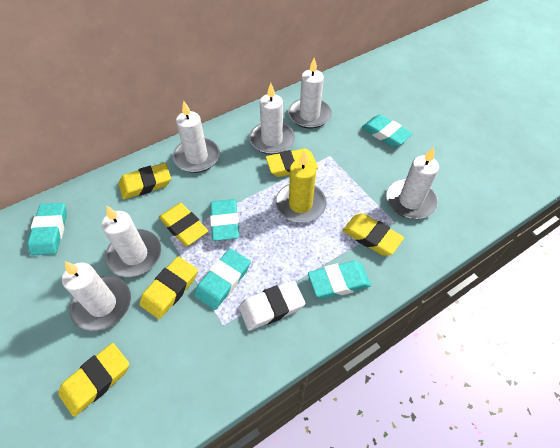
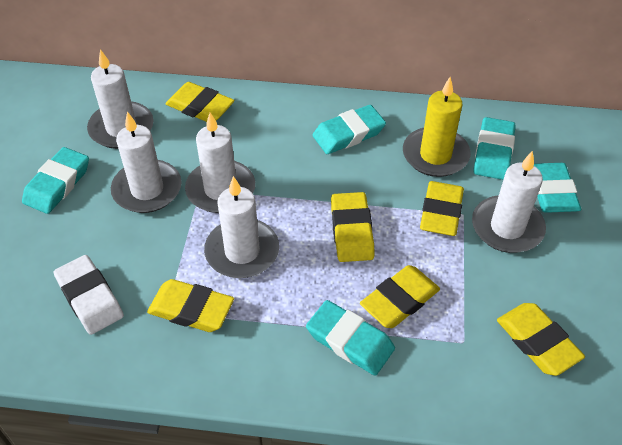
white candle: [62,261,131,331] [102,205,161,277] [172,101,220,173] [249,83,295,154] [288,58,332,129] [386,147,439,219] = 6 -> [87,49,154,149] [111,112,182,213] [185,112,255,213] [204,176,279,278] [472,151,546,253] = 5

